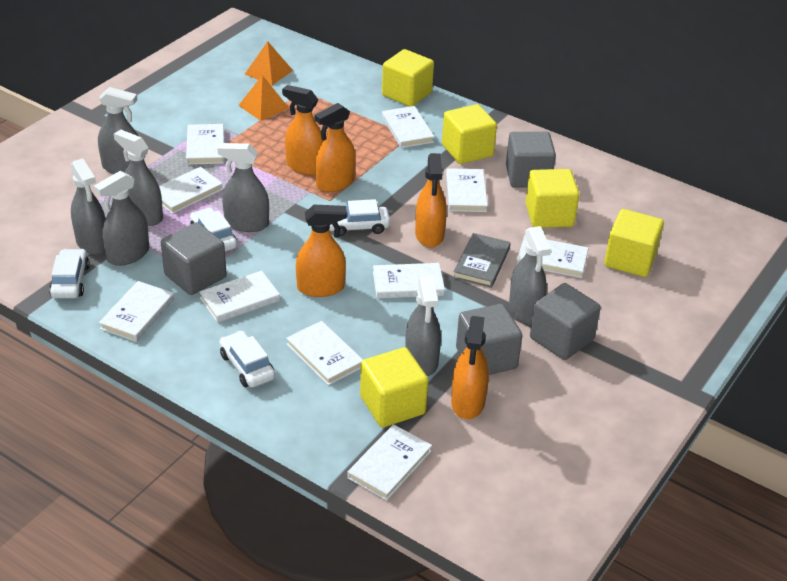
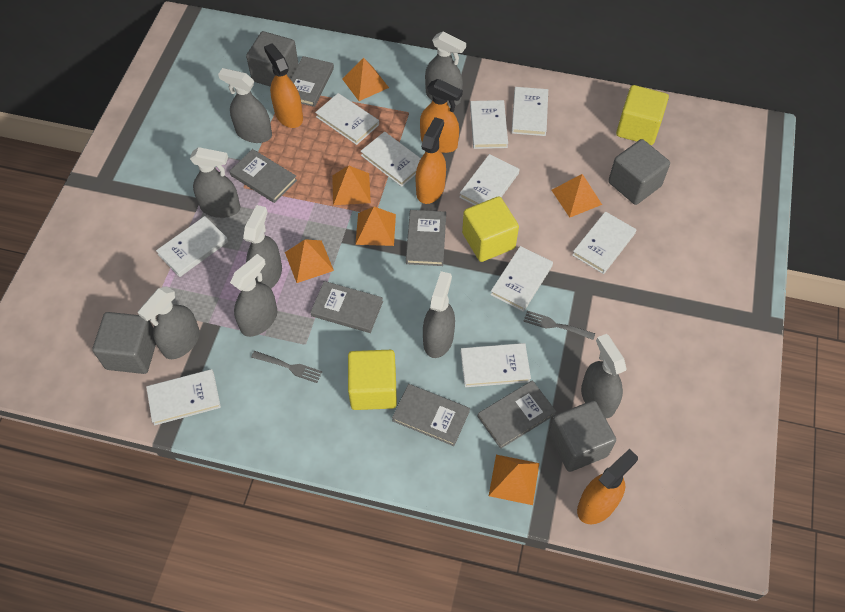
grey book: [453,233,511,288] = 1 -> [230,149,297,203] [291,56,334,107] [310,281,383,333] [392,384,470,446] [406,210,446,266] [477,380,556,449] = 6
grey fork: none = 0 -> [251,351,322,383] [523,311,595,340] = 2
grey spray bottle: [71,158,106,255] [94,171,149,266] [98,87,138,174] [114,130,163,226] [218,143,269,232] [405,275,441,376] [509,226,551,325] = 7 -> [138,287,200,359] [190,147,240,218] [218,68,272,143] [230,254,277,337] [243,205,282,288] [423,271,455,358] [425,31,466,106] [581,334,627,418] = 8
orange pyramid: [238,75,289,121] [245,41,293,85] = 2 -> [285,239,334,283] [332,165,371,205] [343,58,389,101] [355,207,396,246] [489,455,539,505] [551,174,602,218] = 6
orange spray bottle: [282,85,324,175] [296,205,347,297] [314,103,356,192] [415,153,447,248] [451,316,489,419] = 5 -> [264,43,303,128] [416,117,446,204] [420,79,463,153] [577,449,638,524] = 4
white car: [49,249,90,298] [190,208,237,252] [219,331,275,388] [329,199,390,236] = 4 -> none = 0
yellow cube: [360,347,428,427] [382,49,434,107] [442,104,497,164] [525,169,579,228] [604,209,664,277] = 5 -> [348,350,397,410] [462,196,519,262] [616,85,669,145] = 3

